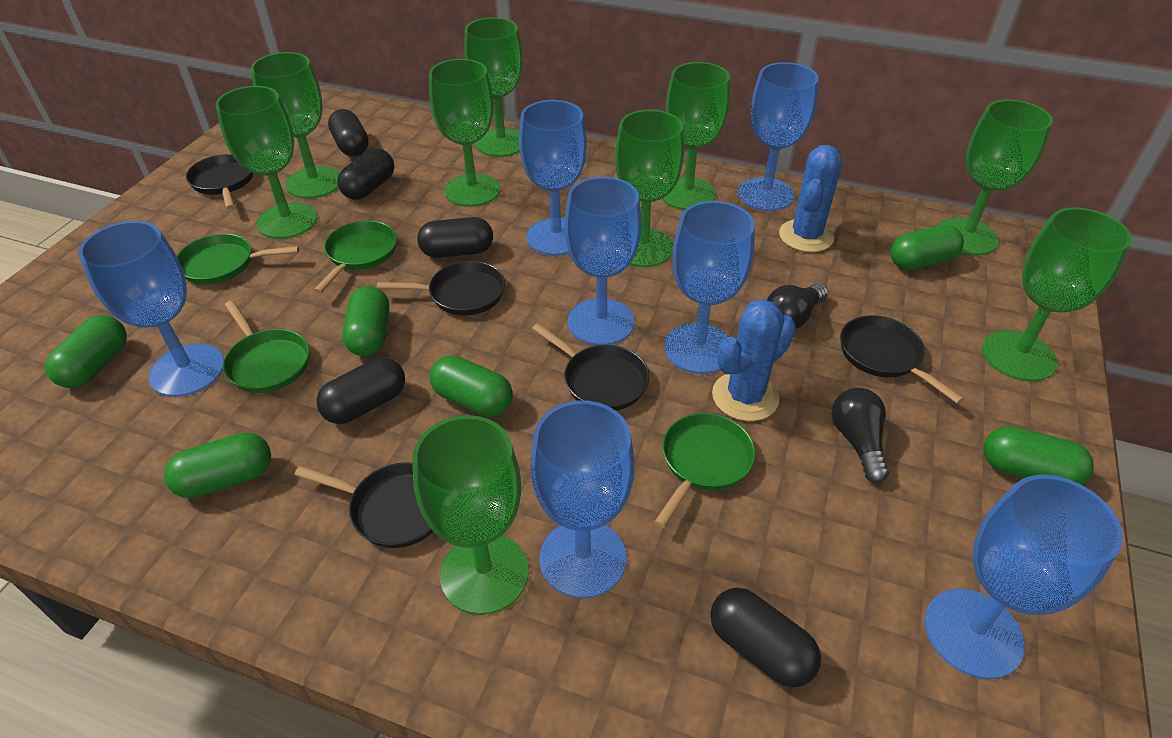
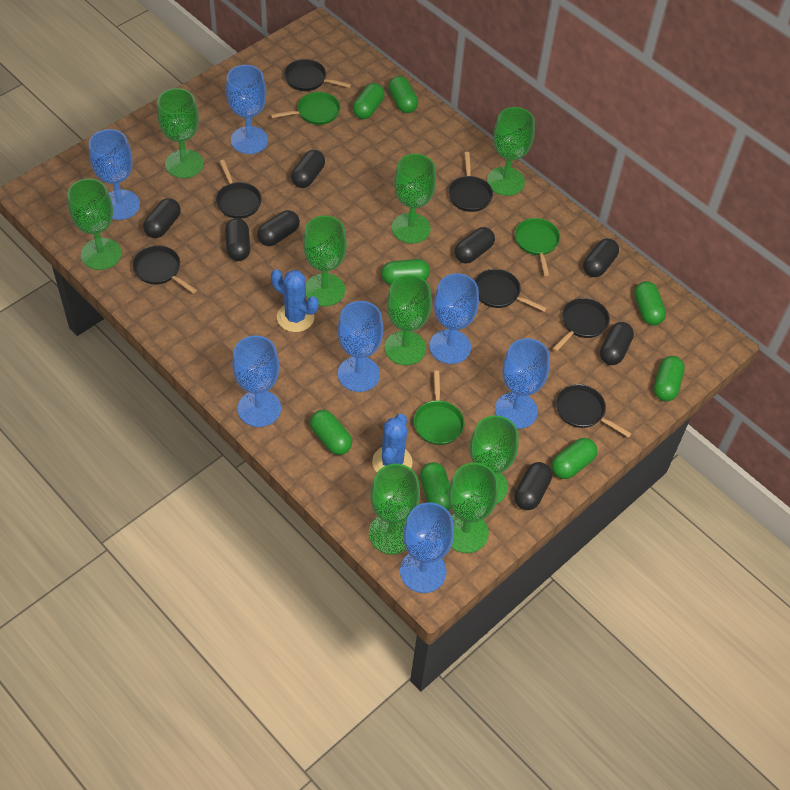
black capsule: [317,357,405,424] [328,109,369,156] [337,149,394,200] [417,217,493,258] [710,588,821,687] = 5 -> [143,198,181,238] [225,218,250,261] [257,210,300,246] [291,150,325,188] [455,227,495,264] [514,462,552,510] [583,238,619,277] [600,322,634,365] = 8
black light bulb: [767,283,828,329] [832,388,889,483] = 2 -> none = 0
black pan: [186,154,253,209] [294,462,434,548] [377,261,505,315] [532,323,649,411] [840,315,964,404] = 5 -> [132,245,197,293] [216,160,262,219] [284,59,351,91] [448,152,493,212] [475,269,547,312] [553,298,610,351] [556,384,632,438] = 7
green capsule: [45,315,127,388] [164,432,271,498] [343,286,389,356] [429,355,513,417] [891,225,964,270] [984,426,1094,485] = 6 -> [310,410,352,455] [353,83,385,119] [381,259,430,285] [388,76,418,113] [420,462,451,511] [552,438,597,479] [634,281,666,326] [654,356,685,401] = 8
green pan: [177,234,299,285] [223,301,309,393] [314,221,397,293] [654,413,755,528] = 4 -> [270,92,341,125] [414,371,464,445] [515,218,560,276] = 3

